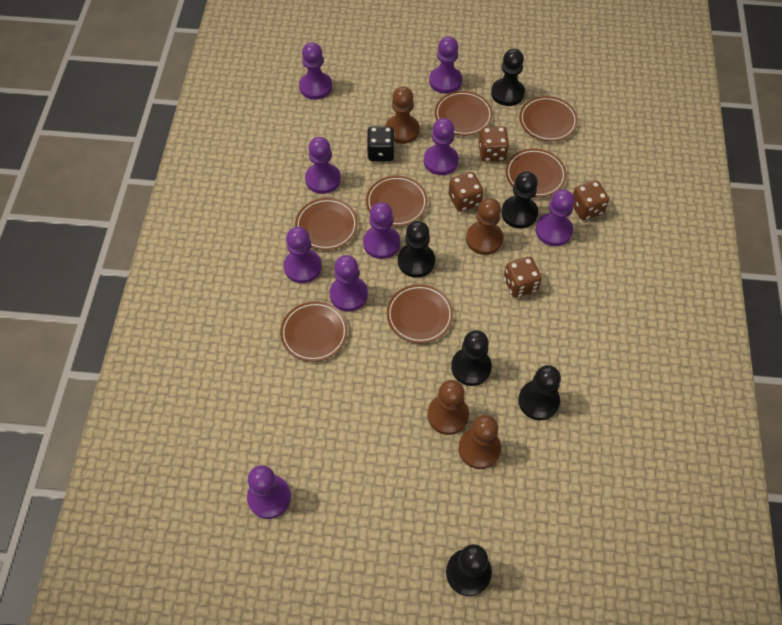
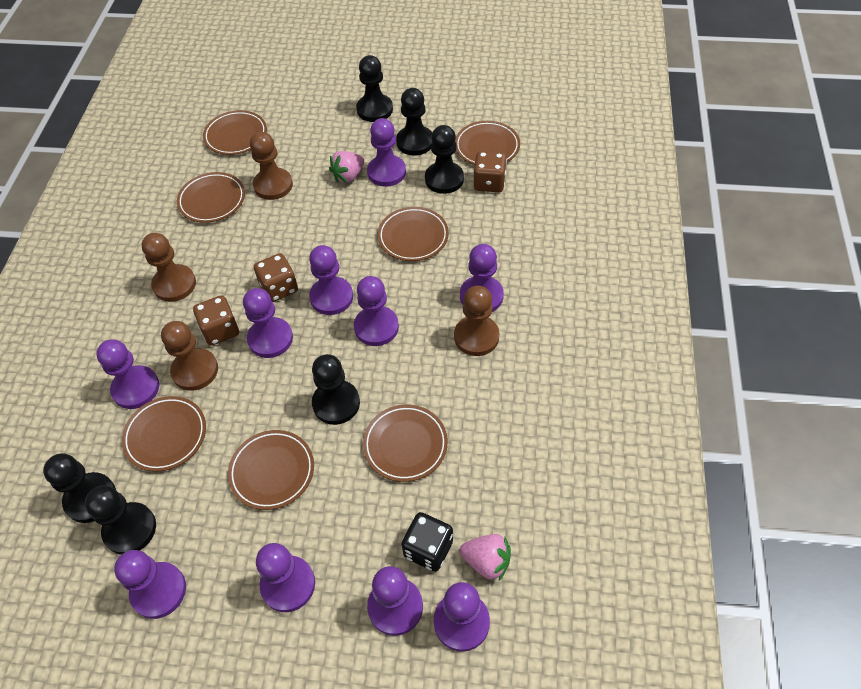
brown dice: [449,172,483,212] [479,126,509,162] [504,257,542,298] [573,180,609,220] = 4 -> [193,295,239,346] [254,253,298,302] [474,151,507,192] = 3
pink strawberry: none = 0 -> [329,151,364,183] [460,534,511,581] = 2
purple pawn: [247,465,291,519] [284,227,322,283] [299,42,332,100] [305,137,341,194] [329,255,368,312] [363,202,400,259] [424,118,459,175] [429,36,462,94] [536,189,575,246] = 9 -> [96,339,159,409] [114,550,186,619] [243,288,293,358] [256,543,315,612] [309,245,353,315] [354,276,399,346] [367,118,406,187] [367,566,423,636] [434,582,490,652] [460,244,504,312] = 10

